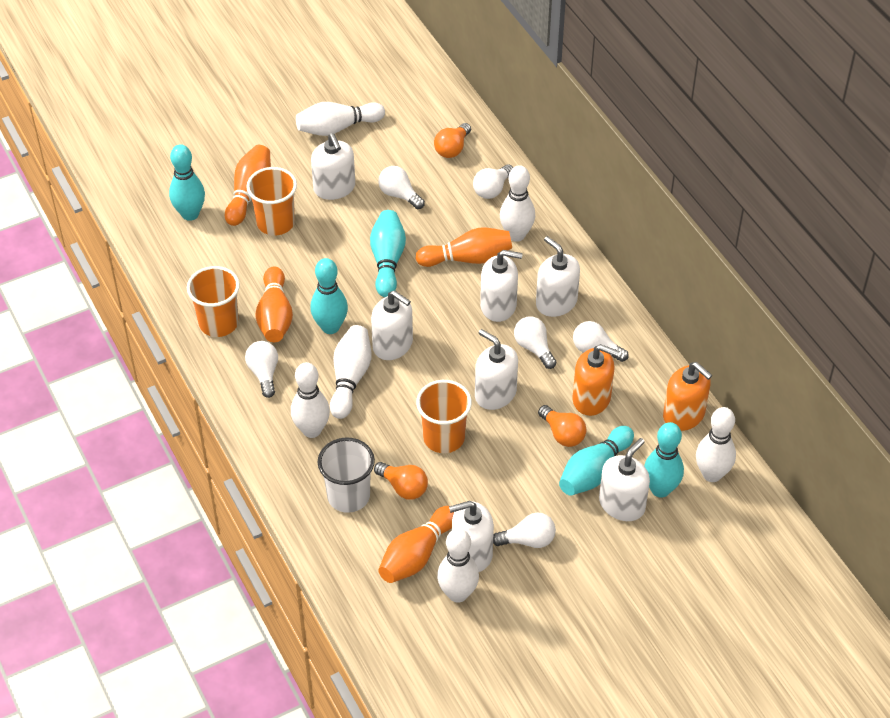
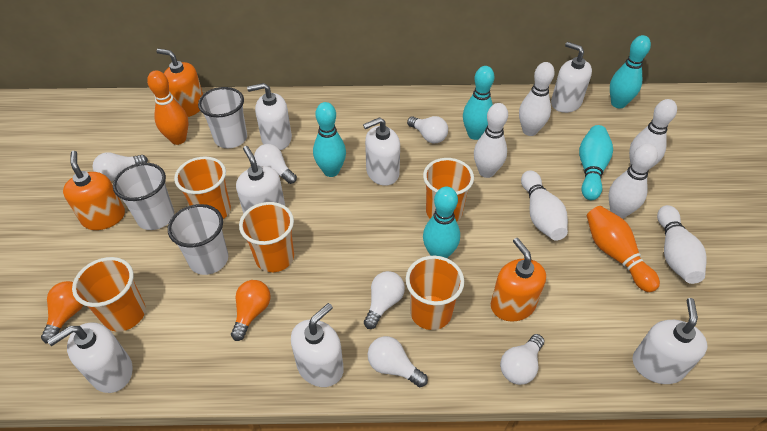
orange bowling pin: [225,145,271,226] [255,266,293,342] [378,506,454,583] [416,227,512,267] = 4 -> [147,70,188,145] [587,206,660,292] = 2
orange cup: [187,266,240,337] [246,167,297,236] [416,380,472,453] = 3 -> [72,257,146,332] [174,156,231,219] [239,202,294,272] [406,256,464,330] [423,158,474,222] = 5
orange light bulb: [374,462,428,500] [434,123,471,158] [538,405,587,447] = 3 -> [41,281,84,343] [231,280,270,341] = 2
orange soap dispenser: [573,344,620,416] [663,362,712,431] = 2 -> [63,151,125,230] [156,49,203,117] [491,238,546,322] = 3
white cup: [317,437,375,513] = 1 -> [113,163,174,230] [168,204,228,275] [198,87,247,148] = 3

